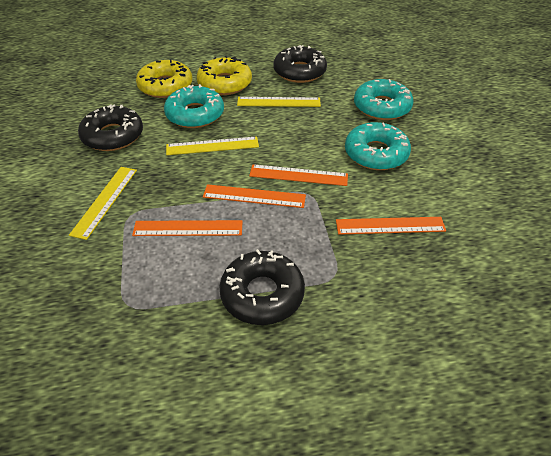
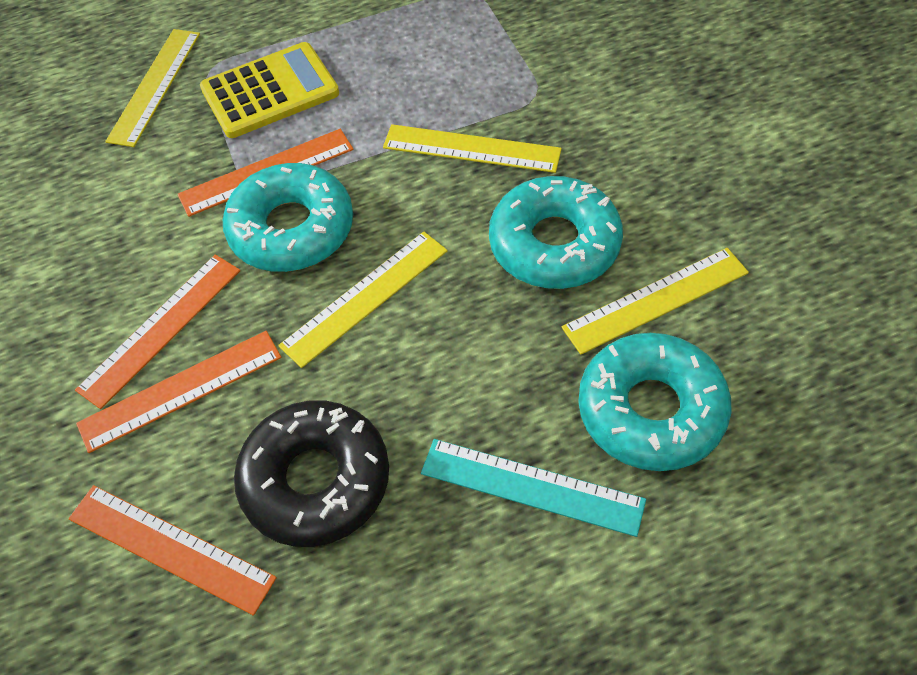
black donut: [78,105,143,151] [219,249,305,325] [273,45,327,83] = 3 -> [234,400,389,547] = 1
turquoise ruler: none = 0 -> [421,439,646,537] = 1
yellow calculator: none = 0 -> [200,42,339,138] = 1
yellow donut: [136,59,192,98] [196,56,252,95] = 2 -> none = 0
yellow ruler: [69,167,137,240] [166,136,259,155] [237,97,321,107] = 3 -> [105,29,200,147] [278,232,447,368] [383,124,562,173] [562,248,749,355] = 4

